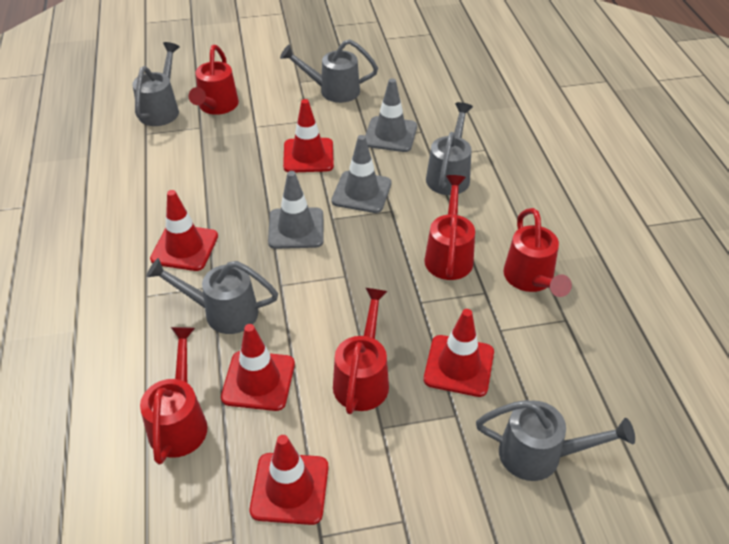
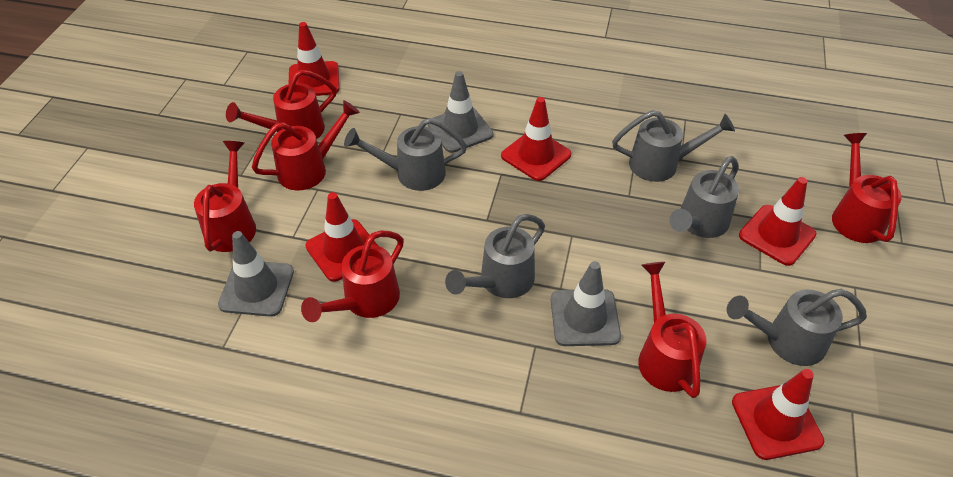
red watering can: [140,327,208,465] [189,45,239,115] [333,288,389,414] [424,175,475,280] [504,208,572,297] = 5 -> [194,141,256,252] [226,70,337,139] [252,100,360,190] [301,230,404,322] [638,262,706,398] [832,133,902,243] = 6

